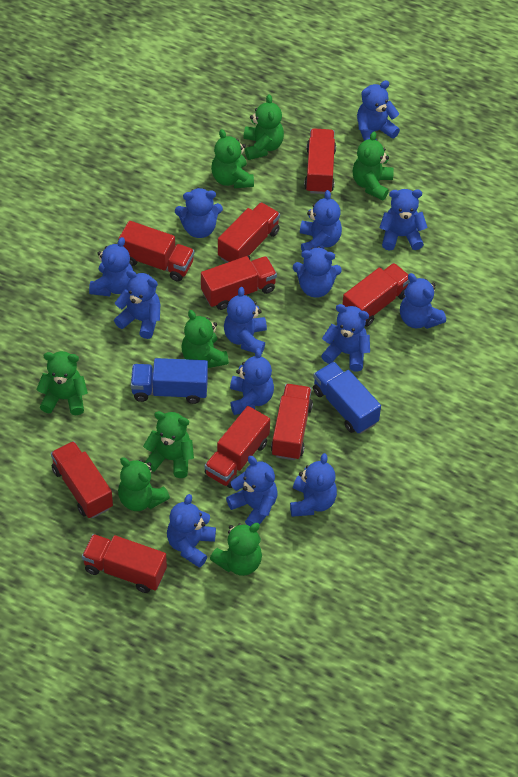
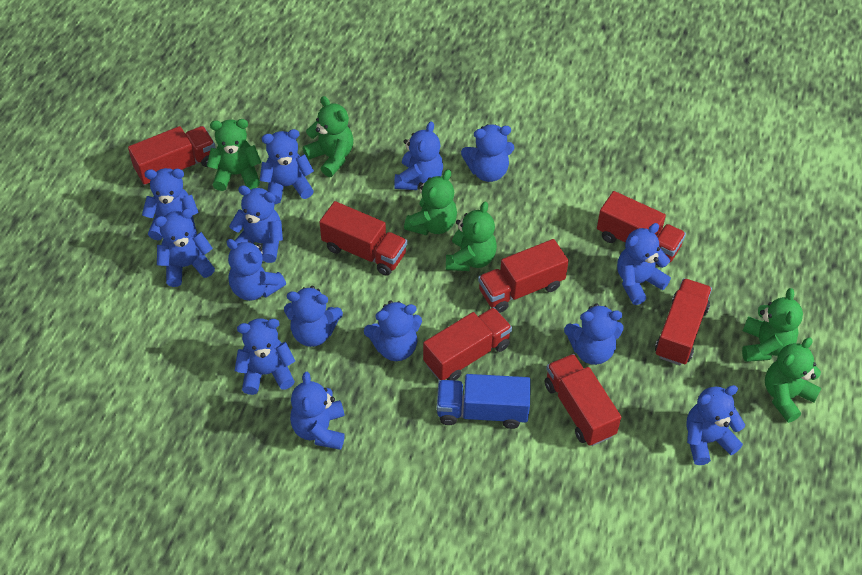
blue truck: [131,358,208,404] [313,362,381,434] = 2 -> [437,374,531,429] = 1
green teddy bear: [36,351,88,416] [118,457,170,511] [143,411,194,478] [182,310,229,368] [210,523,262,576] [211,129,254,188] [244,94,284,160] [353,132,394,201] = 8 -> [207,119,262,191] [303,96,353,177] [404,170,457,235] [446,202,497,271] [742,288,803,362] [765,338,821,423] = 6
red truck: [51,441,113,518] [82,534,167,593] [118,221,195,282] [201,256,277,310] [205,406,270,488] [218,202,280,263] [271,384,313,460] [304,128,336,194] [343,263,410,327] = 9 -> [128,126,216,185] [320,201,407,276] [423,307,512,381] [478,239,569,313] [545,354,621,446] [597,191,686,267] [655,278,712,365] = 7

